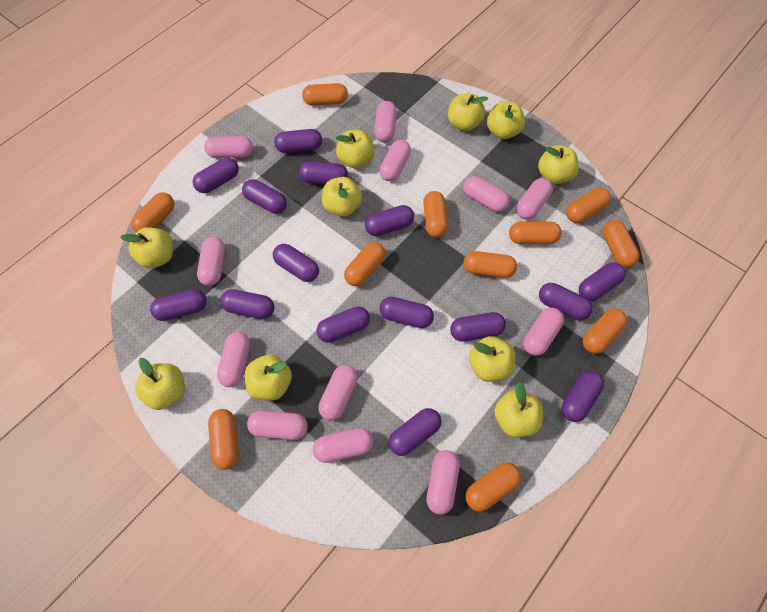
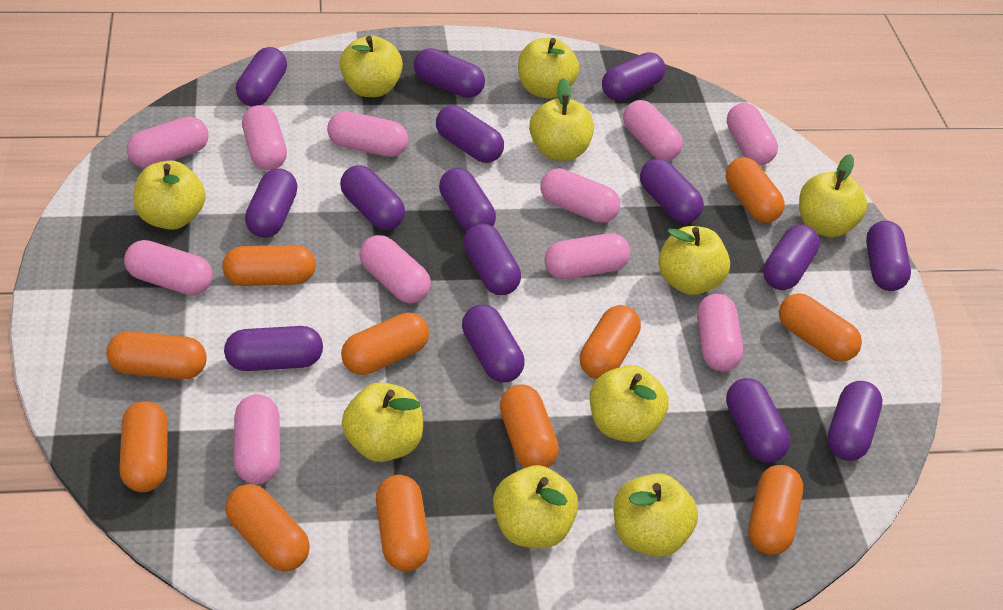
pink capsule: [197,237,225,286] [204,136,253,158] [217,332,250,387] [247,410,308,440] [313,428,373,463] [318,365,358,420] [374,101,397,142] [379,140,411,181] [426,450,460,515] [464,176,510,212] [517,178,553,220] [523,308,564,356] = 12 -> [124,240,213,295] [127,116,208,168] [234,394,280,484] [242,105,287,170] [327,111,408,157] [359,235,431,303] [540,168,620,223] [544,233,630,279] [623,100,683,161] [697,294,743,371] [727,103,778,165] = 11

